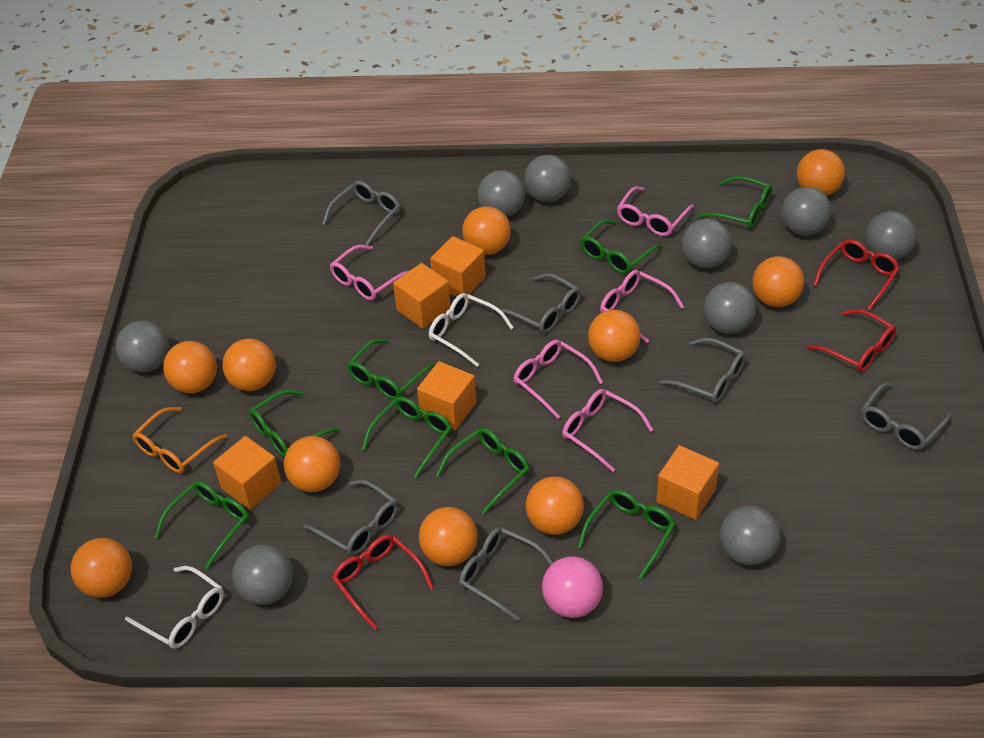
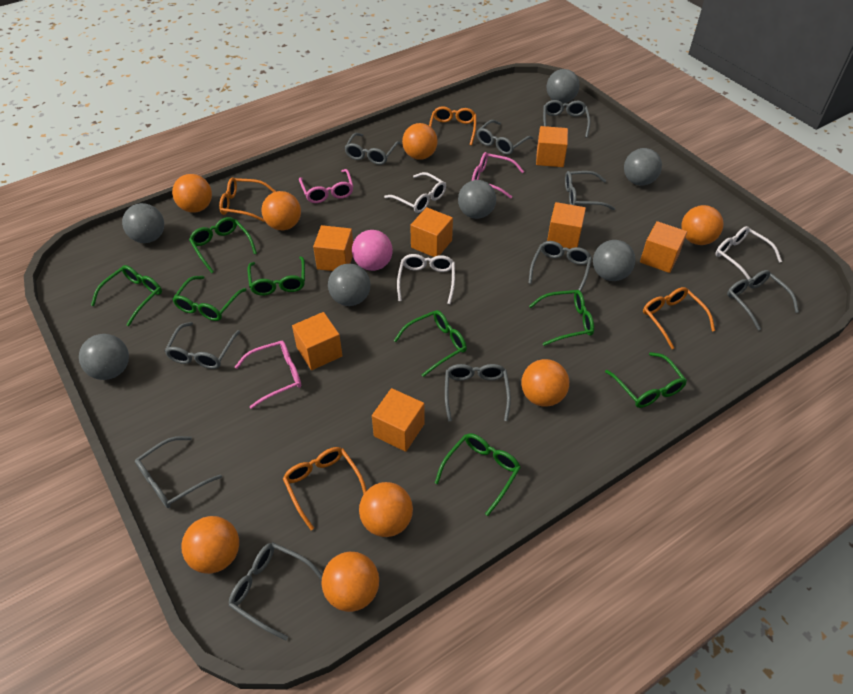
grey ball: [116,321,169,372] [232,545,293,605] [478,170,525,217] [524,155,571,202] [682,219,732,268] [704,282,756,334] [720,506,780,565] [782,187,831,236] [865,211,917,260] = 9 -> [79,334,129,380] [122,203,164,243] [328,263,370,306] [458,180,496,219] [547,69,580,103] [593,240,635,281] [624,148,662,186] = 7
grey glasses: [303,480,398,556] [322,181,400,246] [459,527,553,621] [497,273,581,333] [660,338,746,403] [861,383,952,450] = 6 -> [135,436,222,508] [165,322,240,369] [229,542,322,640] [344,133,400,165] [445,364,511,421] [477,120,534,155] [529,241,592,291] [543,100,590,138] [565,171,615,210] [727,270,799,331] = 10
orange ball: [71,538,132,598] [163,341,217,393] [222,339,276,391] [284,436,340,492] [419,507,477,566] [462,206,511,255] [526,477,584,535] [588,310,641,362] [752,256,804,307] [797,149,845,196] = 10 -> [172,174,212,213] [181,516,239,574] [262,191,301,230] [321,552,379,612] [359,482,413,537] [402,123,438,160] [521,359,569,407] [681,205,723,245] = 8
orange cube: [213,436,281,510] [393,263,451,329] [417,361,476,430] [430,236,486,297] [656,445,719,520] = 5 -> [292,312,342,370] [313,225,353,271] [372,388,425,452] [410,207,453,257] [536,126,568,167] [547,202,586,249] [640,221,687,273] = 7
orange glasses: [133,407,228,473] = 1 -> [219,177,276,222] [283,447,367,530] [429,106,476,146] [643,287,715,349] = 4
pink glasses: [330,245,409,300] [513,340,603,419] [562,389,653,472] [600,270,684,343] [617,186,694,236] = 5 -> [235,341,302,409] [299,169,353,203] [472,152,524,199] = 3
red glasses: [332,535,434,630] [807,309,896,372] [813,239,900,311] = 3 -> none = 0
white glasses: [125,566,224,649] [429,293,514,367] = 2 -> [384,172,446,213] [397,254,455,304] [715,226,782,280] = 3

